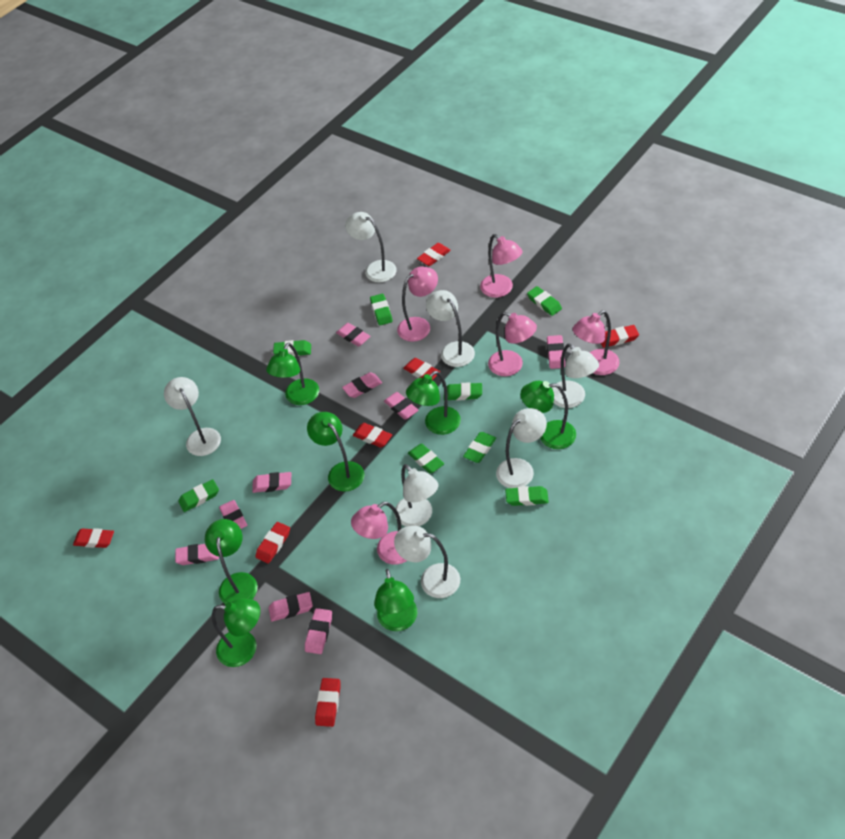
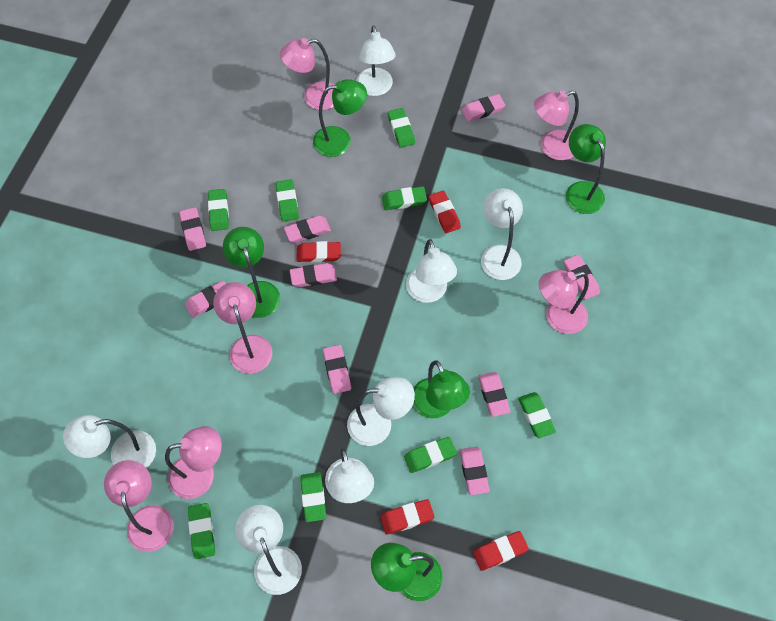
green lamp: [205,519,258,604] [212,598,260,667] [266,343,319,405] [307,412,364,492] [374,569,417,631] [406,371,461,435] [521,381,576,449] = 7 -> [223,227,280,318] [313,79,367,157] [371,543,443,601] [413,360,470,418] [566,124,606,214] = 5
pink lamp: [351,502,407,565] [397,266,438,342] [480,234,523,298] [488,312,537,376] [573,310,619,375] = 5 -> [104,460,174,552] [165,426,222,499] [213,282,272,374] [280,38,335,110] [534,91,579,160] [539,270,589,334] = 6
red eraser: [73,528,114,548] [256,522,290,564] [315,678,341,727] [353,423,392,448] [403,358,440,380] [417,243,451,266] [601,325,639,348] = 7 -> [296,241,341,262] [380,499,435,535] [429,190,461,233] [473,531,529,571] = 4

